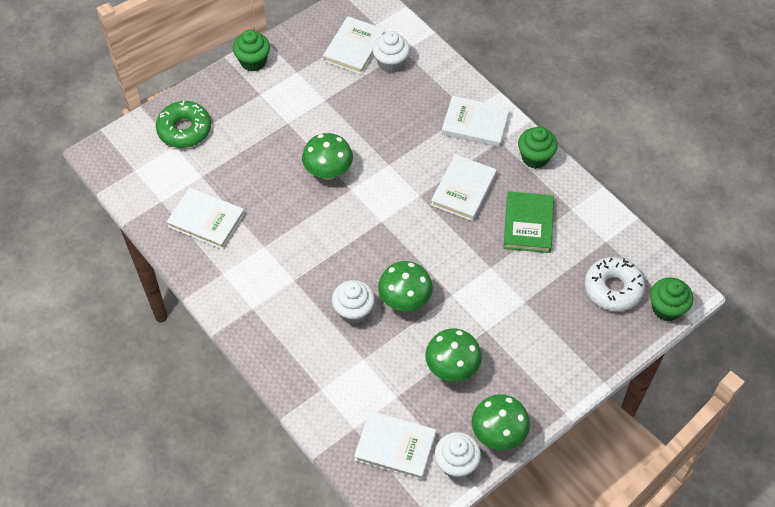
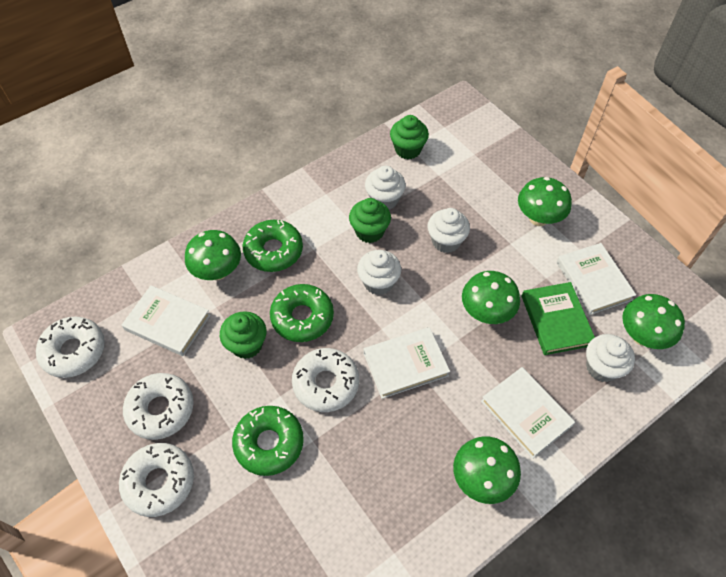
green donut: [156,101,211,148] = 1 -> [232,406,304,476] [243,220,303,272] [270,284,334,342] = 3
green mushroom: [302,133,353,180] [378,261,433,311] [425,329,482,382] [472,394,530,450] = 4 -> [185,230,241,280] [453,436,521,504] [462,271,520,324] [518,177,572,226] [622,294,685,349] = 5
white book: [167,187,245,249] [323,16,385,75] [354,411,436,480] [431,154,497,221] [442,96,510,147] = 5 -> [122,285,211,356] [364,327,450,399] [481,367,575,459] [557,243,636,315] = 4
white cupcake: [332,280,375,324] [372,31,410,73] [435,432,481,479] = 3 -> [357,250,401,295] [365,166,406,210] [427,208,470,253] [586,334,635,382] = 4
white donut: [585,257,645,311] = 1 -> [36,316,105,378] [119,443,194,517] [123,373,194,440] [292,348,359,412] = 4

